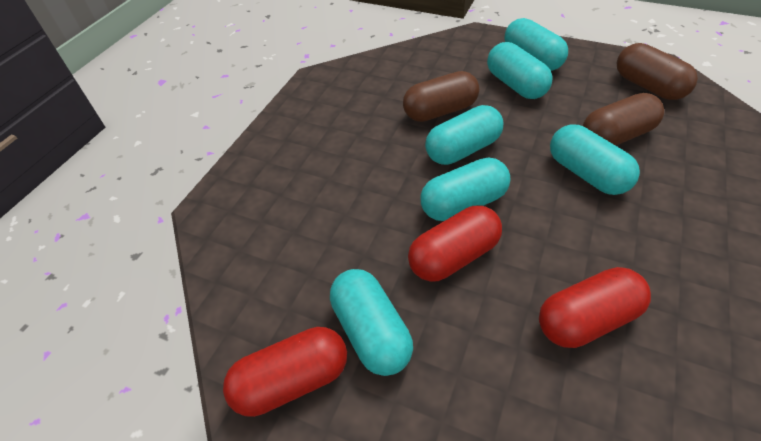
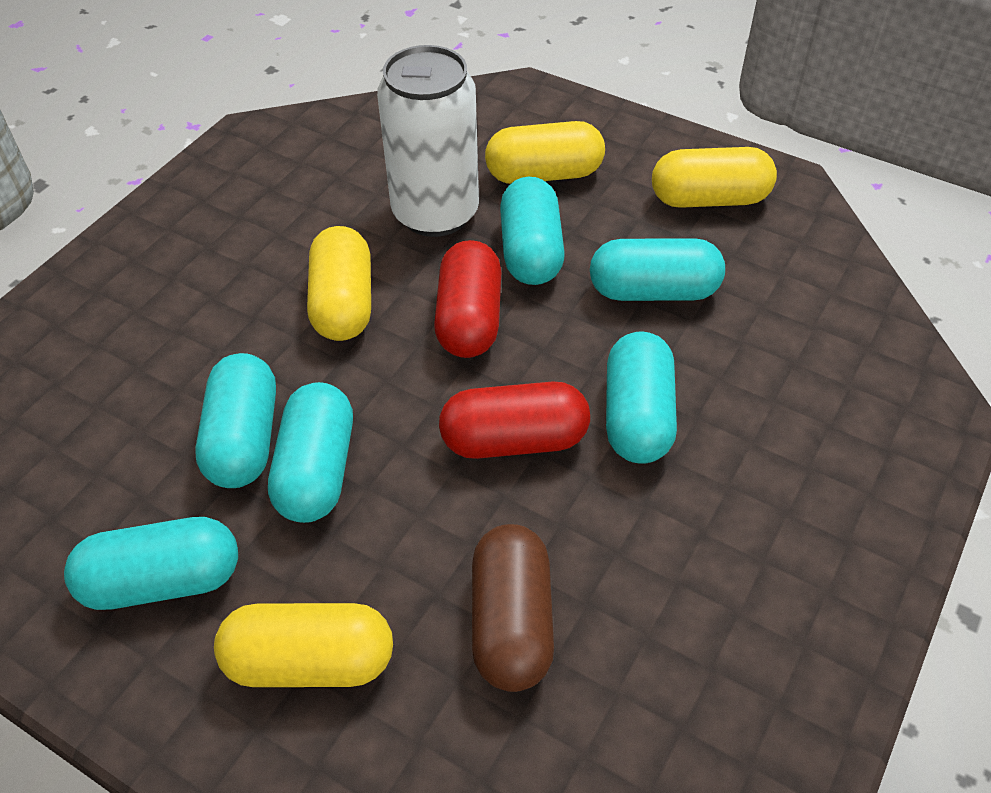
brown capsule: [403,71,479,122] [583,93,664,146] [617,43,698,100] = 3 -> [472,524,554,692] = 1
red capsule: [223,327,347,417] [408,206,502,282] [539,267,651,348] = 3 -> [434,240,501,358] [439,381,590,459] = 2
white can: none = 0 -> [377,45,479,237] = 1
yellow capsule: none = 0 -> [214,603,393,687] [307,226,371,341] [485,121,605,184] [652,147,777,208] = 4

